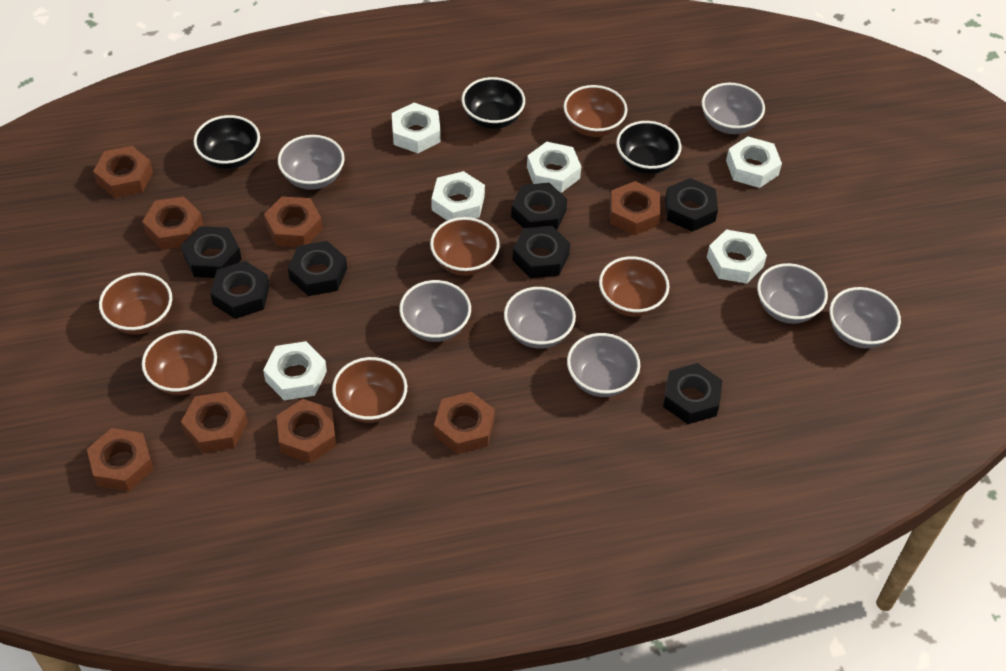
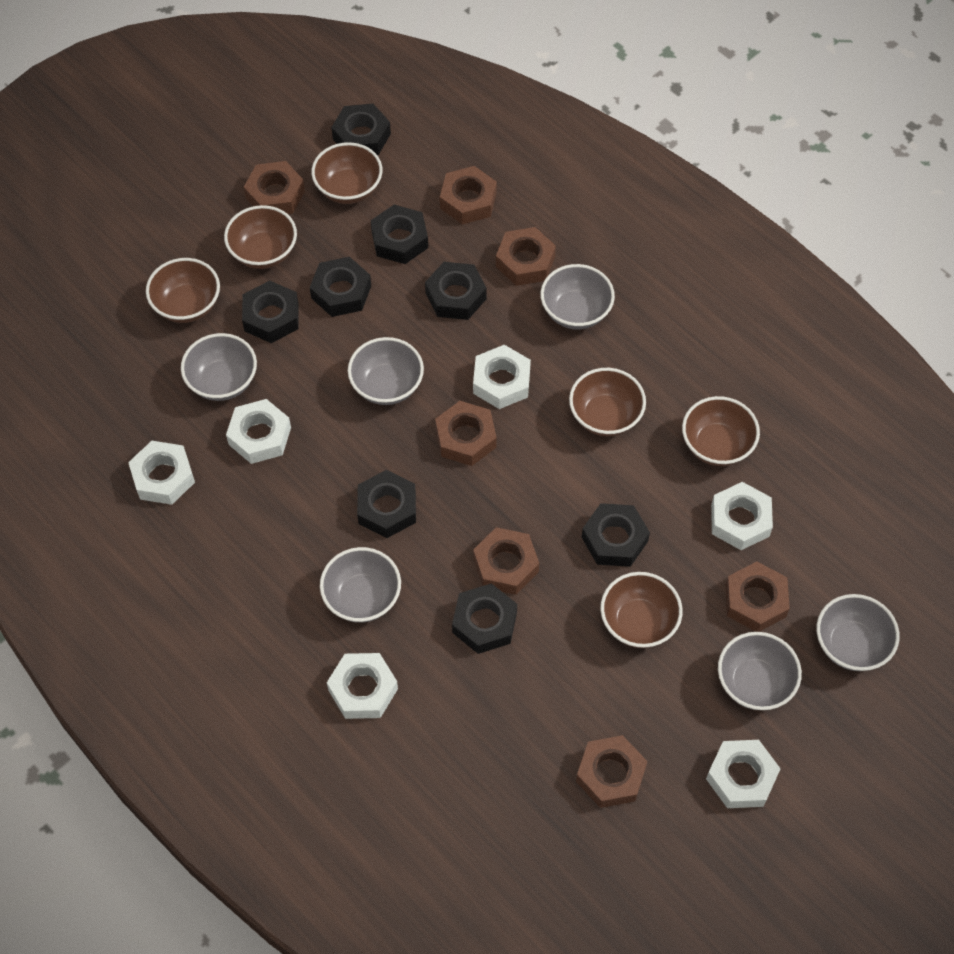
black bowl: [194,115,260,169] [462,77,525,129] [616,121,682,174] = 3 -> none = 0
black nut: [181,226,242,278] [210,261,270,319] [288,241,347,296] [511,183,567,230] [513,226,570,278] [663,363,722,424] [665,178,718,232] = 7 -> [242,280,298,343] [310,257,371,317] [331,104,391,155] [357,470,416,538] [371,205,428,264] [425,262,487,320] [452,583,517,654] [582,503,650,567] = 8
brown nut: [87,428,153,491] [93,146,153,198] [142,197,203,250] [181,392,248,453] [264,196,323,247] [276,399,336,463] [434,392,495,454] [610,181,661,235] = 8 -> [244,161,305,214] [435,401,497,466] [440,166,497,225] [473,527,539,595] [496,227,556,286] [576,735,648,808] [725,562,790,632] = 7
grey bowl: [278,135,345,190] [399,280,471,342] [504,287,576,349] [567,333,640,397] [702,83,765,134] [757,263,828,324] [829,287,901,348] = 7 -> [181,333,257,401] [320,547,401,623] [348,337,424,405] [540,264,615,330] [718,632,802,710] [817,594,900,671] = 6

